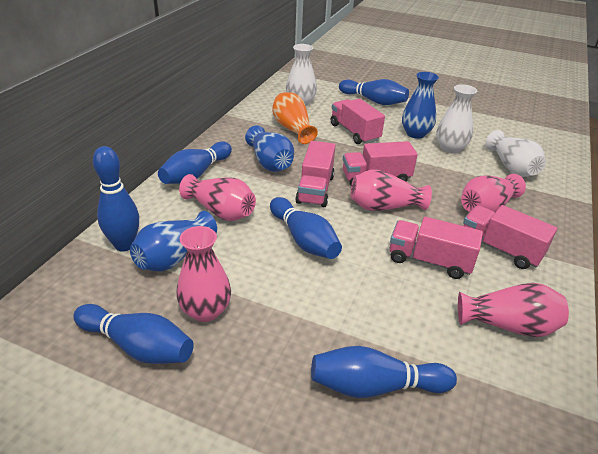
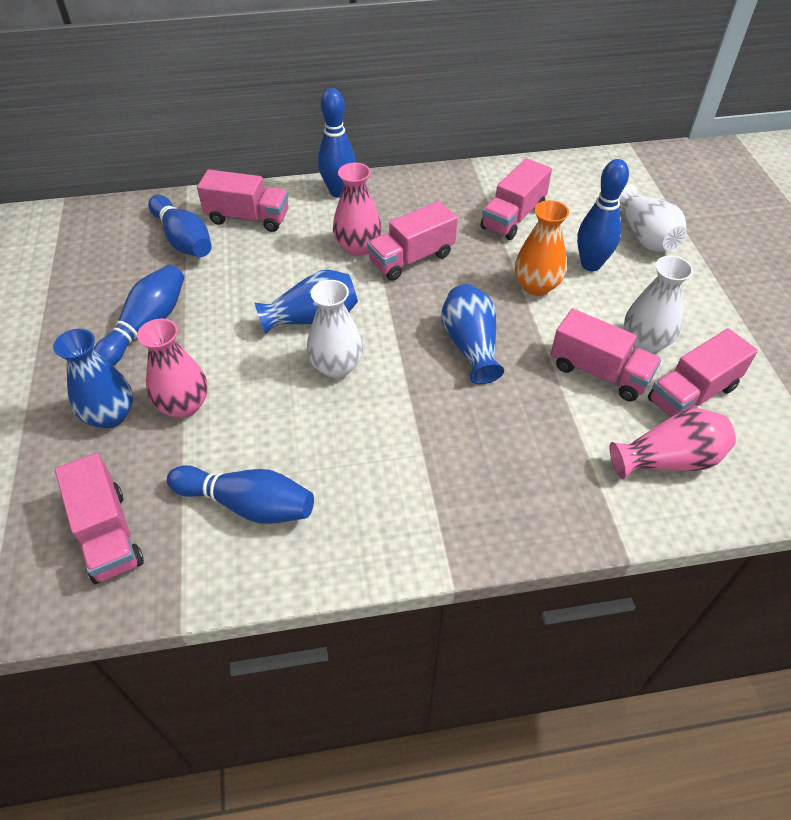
blue bowling pin: [73,304,194,364] [93,146,139,252] [158,141,232,184] [270,197,342,259] [311,346,457,398] [339,79,409,105] = 6 -> [93,265,184,366] [148,195,212,257] [167,465,314,524] [318,88,356,198] [577,159,629,271] = 5
pink truck: [295,141,335,207] [331,99,385,144] [343,141,418,185] [390,217,483,279] [463,205,557,269] = 5 -> [55,453,144,584] [197,170,289,232] [367,201,457,281] [481,158,552,240] [551,309,661,401] [648,328,758,417] = 6
pink vase: [176,226,231,322] [179,174,256,221] [351,169,432,211] [458,283,569,337] [461,174,526,212] = 5 -> [137,319,208,418] [333,163,381,256] [610,408,736,479] = 3

